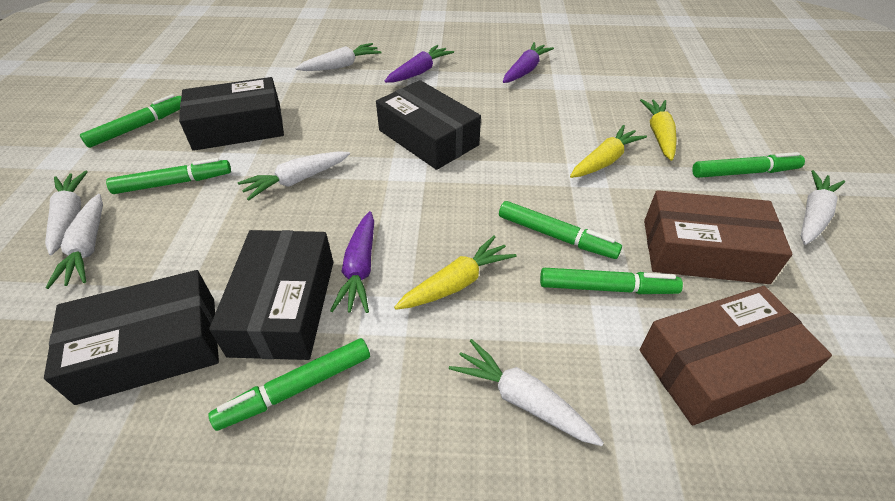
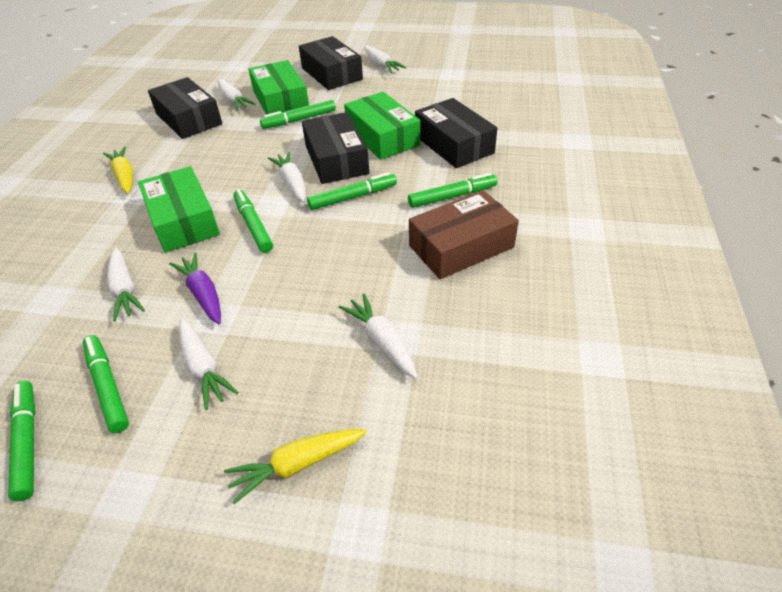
brown box: [639,286,832,425] [644,190,793,284] = 2 -> [409,190,519,279] = 1
green box: none = 0 -> [138,166,220,253] [249,60,309,115] [344,92,421,160] = 3
purple carrot: [330,211,374,313] [385,45,454,83] [503,42,554,83] = 3 -> [169,252,221,324] = 1
yellow carrot: [394,236,516,310] [570,125,647,178] [640,99,677,161] = 3 -> [103,147,133,194] [224,429,367,504] = 2

